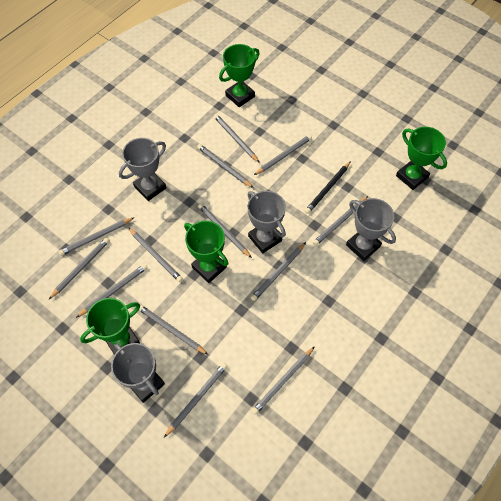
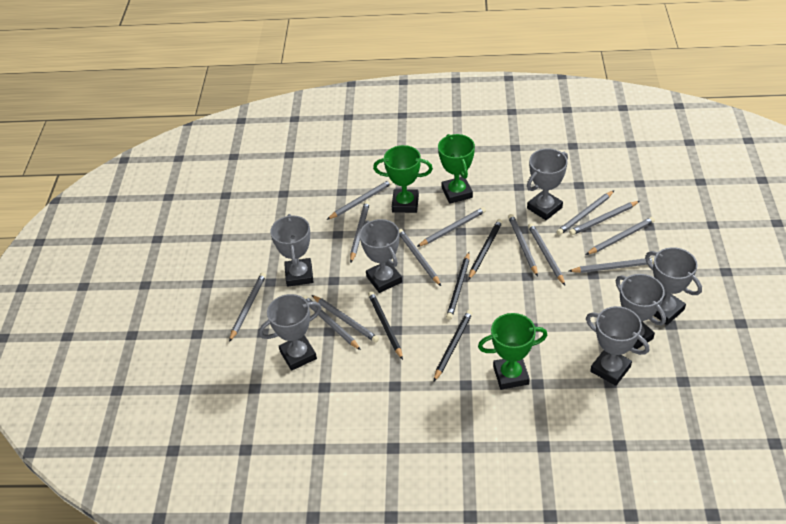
black pencil: [305,161,351,214] = 1 -> [368,291,403,360] [433,310,473,382] [446,252,470,320] [468,219,503,280] = 4
green trophy: [80,298,140,355] [184,221,229,283] [219,44,260,107] [396,127,447,190] = 4 -> [373,145,433,213] [438,134,475,203] [478,313,547,390] = 3
grey trophy: [111,343,165,403] [119,138,166,201] [247,191,286,253] [346,198,396,261] = 4 -> [259,294,322,371] [270,214,313,287] [359,219,402,293] [527,149,568,220] [586,306,649,386] [616,274,666,349] [645,247,702,325] = 7

